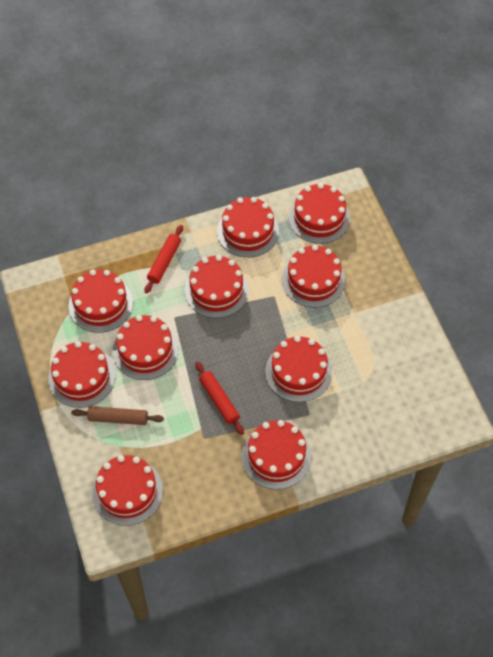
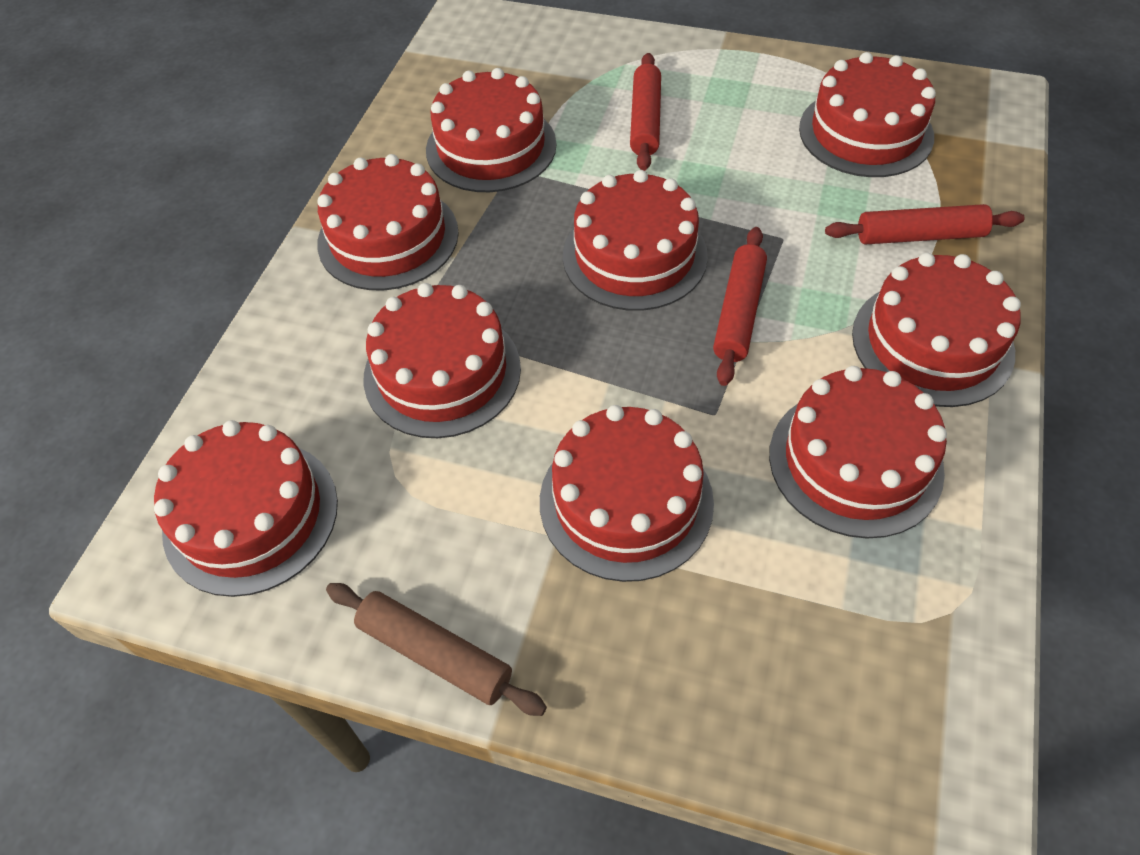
red cake: [48,341,116,408] [68,270,133,333] [92,455,163,526] [113,315,179,380] [185,255,249,318] [217,197,279,257] [242,420,311,489] [265,336,332,402] [282,245,346,308] [289,183,350,244] = 10 -> [154,420,338,597] [317,154,459,290] [364,283,521,438] [426,68,557,192] [540,405,714,582] [563,170,708,311] [769,366,947,538] [799,52,936,177] [852,253,1021,407] = 9
red rolling pin: [144,225,183,293] [195,362,244,435] = 2 -> [630,53,661,171] [713,227,767,386] [825,204,1025,245] = 3

